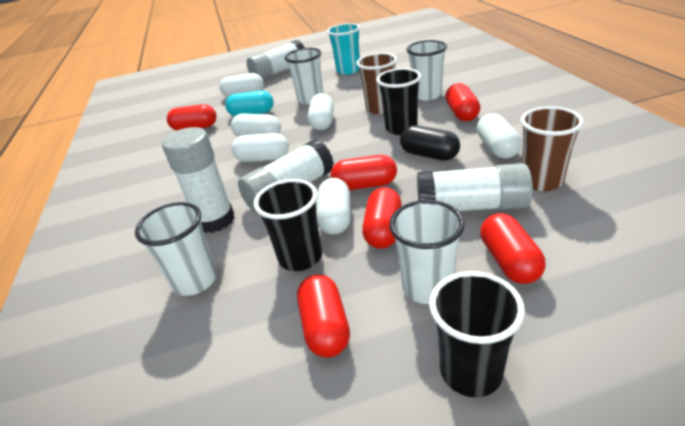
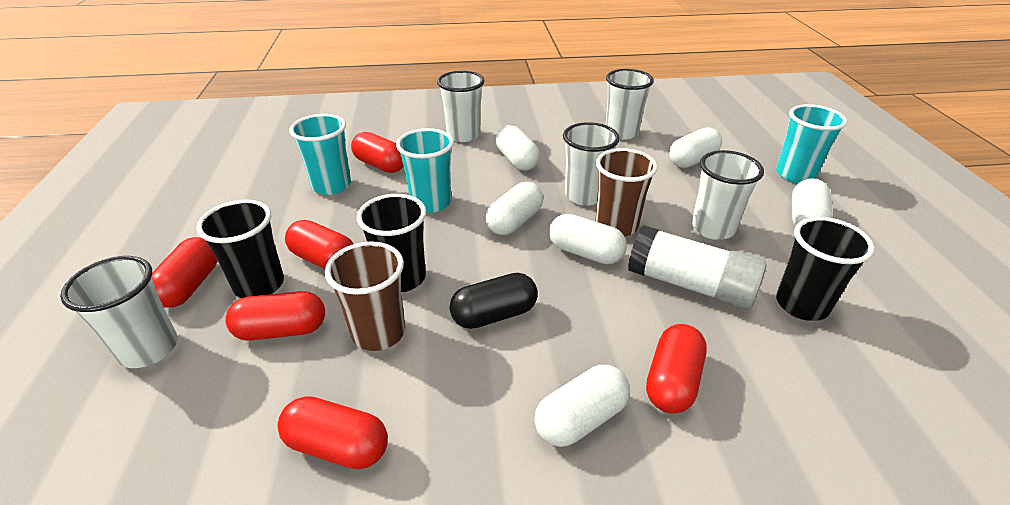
turquoise capsule: [225,90,274,116] = 1 -> none = 0
turquoise cup: [327,23,360,75] = 1 -> [290,114,351,195] [396,128,454,213] [776,104,847,183] = 3
white cup: [135,202,217,296] [285,48,323,105] [389,200,465,304] [407,40,447,101] = 4 -> [60,256,178,368] [437,71,484,142] [563,122,620,206] [606,69,654,140] [692,150,764,240] = 5
white glue stick: [162,127,235,233] [238,139,334,213] [246,40,305,80] [417,163,533,211] = 4 -> [628,225,767,310] = 1

